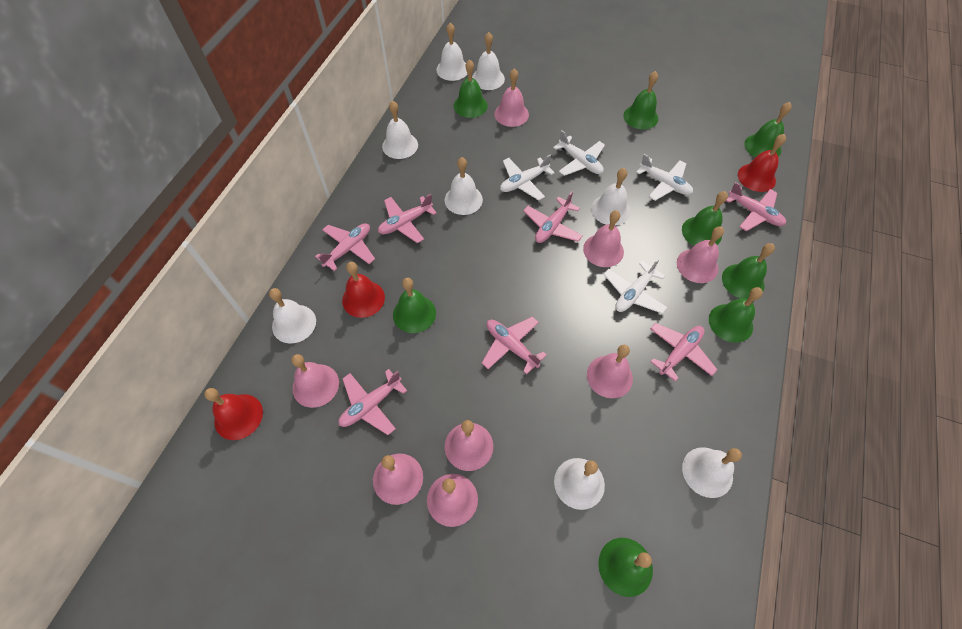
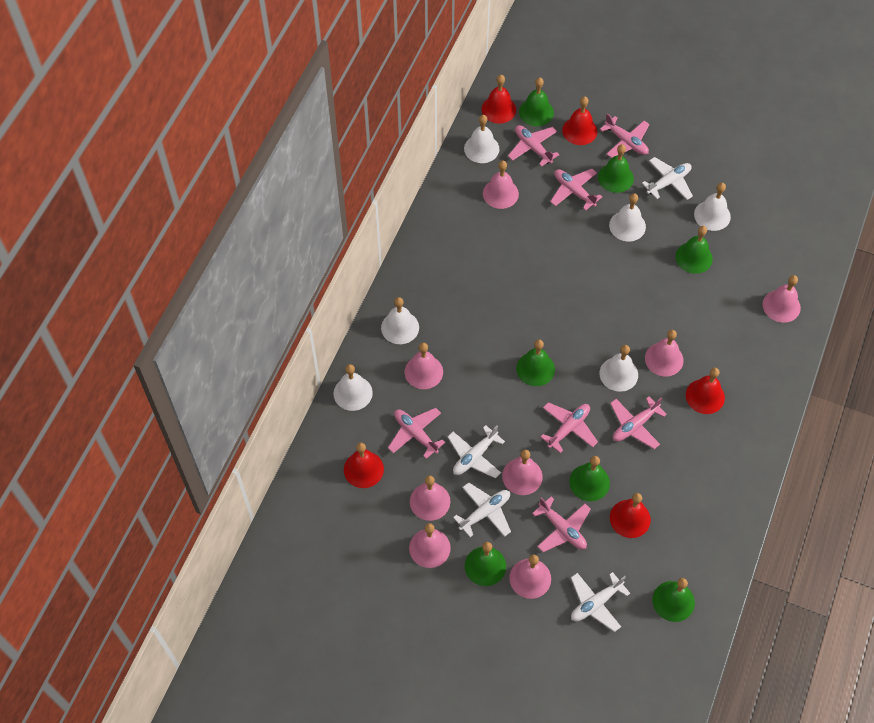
green bell: [393,278,436,333] [454,59,488,118] [598,538,653,597] [623,71,658,129] [682,191,728,246] [709,287,763,343] [722,243,775,299] [744,102,792,157] = 8 -> [465,542,506,586] [516,340,555,386] [519,78,554,126] [569,456,610,501] [598,144,634,193] [652,578,695,622] [676,226,713,274] = 7
red bell: [204,388,263,440] [342,262,385,318] [738,134,786,192] = 3 -> [344,443,384,488] [482,75,516,124] [562,96,597,145] [610,493,651,538] [686,368,725,414] = 5
white bell: [269,288,316,344] [382,101,418,159] [436,23,467,81] [445,157,483,215] [472,32,505,90] [554,458,605,510] [591,168,630,226] [682,447,742,498] = 8 -> [334,364,373,411] [381,297,419,344] [464,115,499,163] [600,345,638,392] [609,193,646,242] [694,183,731,231] = 6

